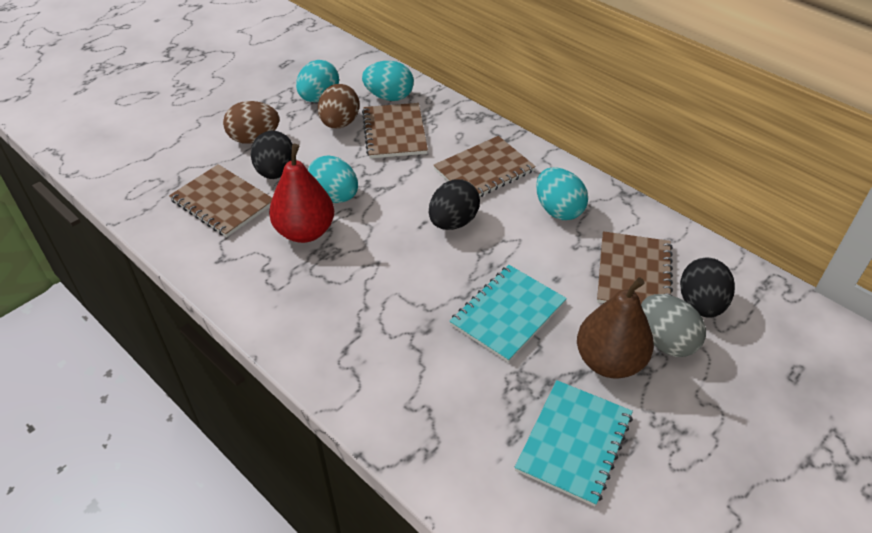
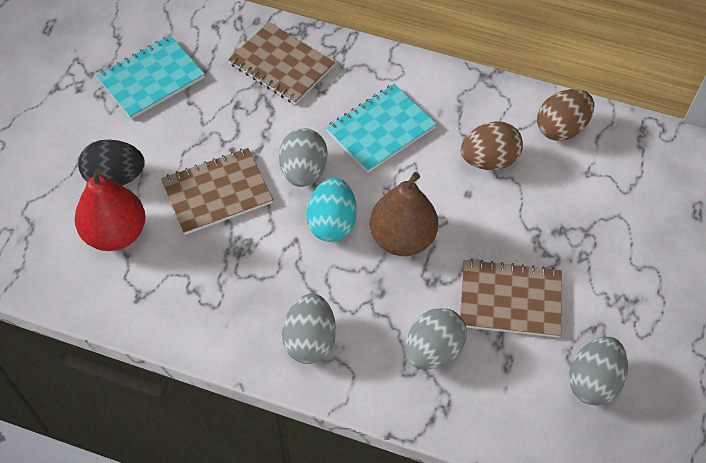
black egg: [250,131,292,179] [429,180,480,230] [680,258,735,318] = 3 -> [78,139,145,186] = 1
brown notebook: [169,164,272,237] [362,103,428,158] [433,136,536,197] [597,231,673,304] = 4 -> [161,148,273,235] [228,22,335,105] [460,259,562,338] = 3
grey egg: [641,294,706,357] = 1 -> [279,128,327,187] [282,293,336,364] [405,308,467,370] [569,337,628,406] = 4
turquoise egg: [296,60,339,102] [307,155,358,203] [362,61,414,101] [536,168,588,220] = 4 -> [306,178,357,242] = 1

